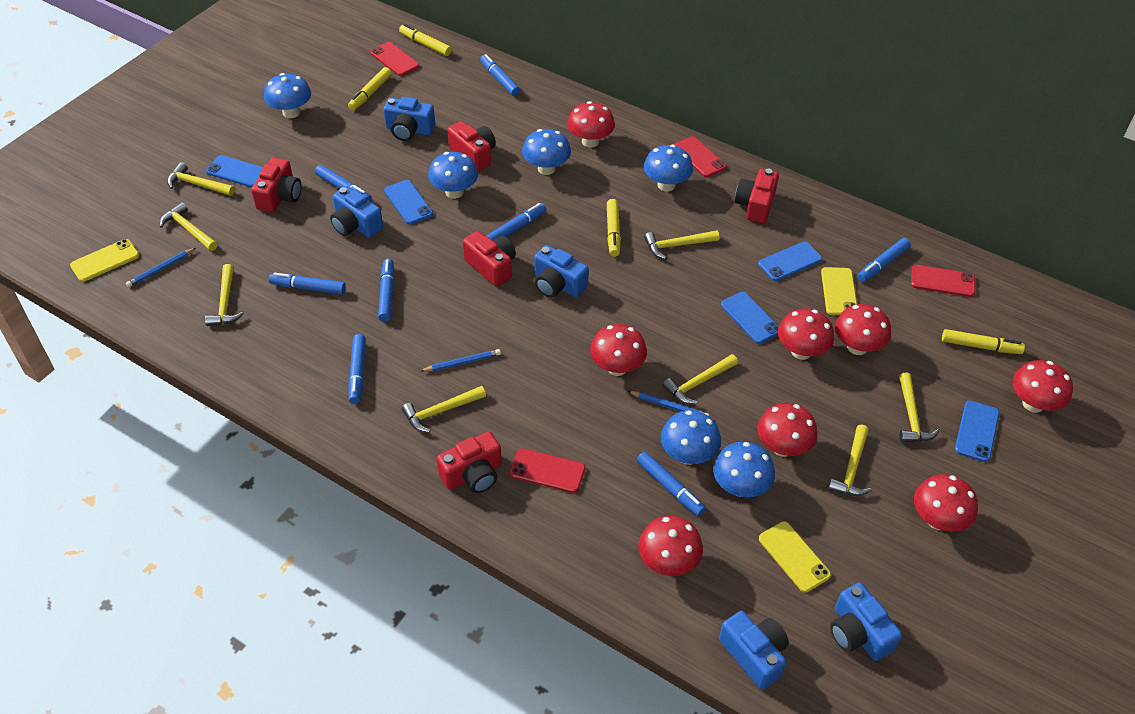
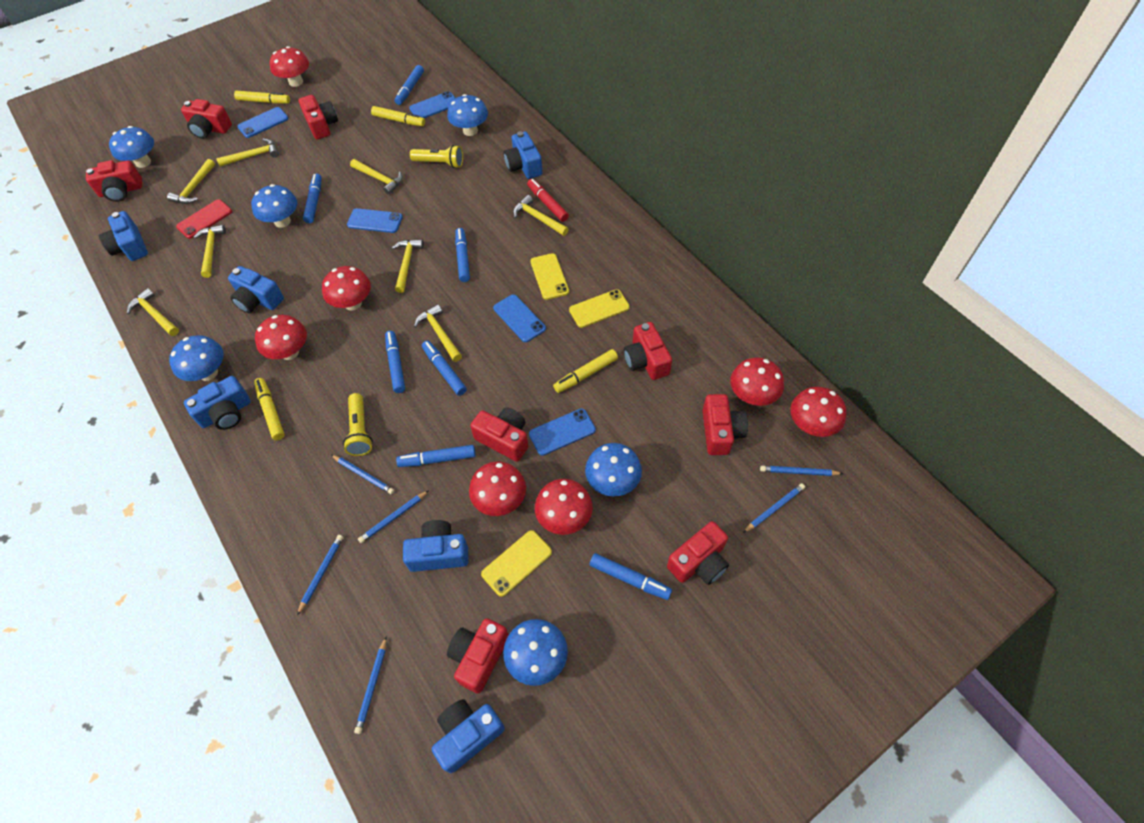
blue camera: [330,186,383,238] [383,96,435,141] [534,245,589,298] [719,611,789,690] [830,582,902,661] = 5 -> [99,211,148,261] [184,376,251,430] [228,266,284,313] [403,520,469,572] [432,699,505,773] [504,131,542,179] = 6
blue marker: [269,272,346,294] [315,165,372,201] [348,334,366,404] [378,259,394,322] [480,54,520,96] [486,203,546,241] [637,452,706,516] [857,238,911,282] = 8 -> [303,174,322,223] [385,331,405,393] [395,65,424,105] [396,445,476,467] [422,340,467,396] [455,228,470,282] [590,553,672,600] = 7
blue pencil: [126,248,196,287] [421,349,501,372] [628,391,709,416] = 3 -> [297,535,343,615] [331,455,394,494] [354,637,387,734] [358,490,429,543] [743,483,805,533] [760,466,843,476] = 6
red camera: [251,158,301,212] [437,431,502,493] [447,121,496,171] [463,231,516,287] [735,168,779,223] = 5 -> [86,160,142,202] [181,99,232,139] [299,95,338,139] [447,618,509,694] [470,407,528,462] [624,322,672,380] [667,521,729,585] [702,394,748,455] = 8
red marker: none = 0 -> [527,179,569,222] = 1
red mushroom: [567,101,615,148] [590,324,647,376] [638,516,703,576] [757,403,818,457] [778,308,834,360] [835,304,891,355] [914,474,978,532] [1012,360,1073,413] = 8 -> [255,315,307,360] [270,46,309,87] [322,266,371,311] [469,461,526,516] [535,479,593,535] [730,357,784,406] [790,387,847,437] = 7
red phone: [370,42,419,76] [510,449,585,493] [674,136,727,177] [911,265,975,297] = 4 -> [176,199,232,239] = 1
yellow flashlight: none = 0 -> [343,393,373,456] [410,145,463,168] = 2

